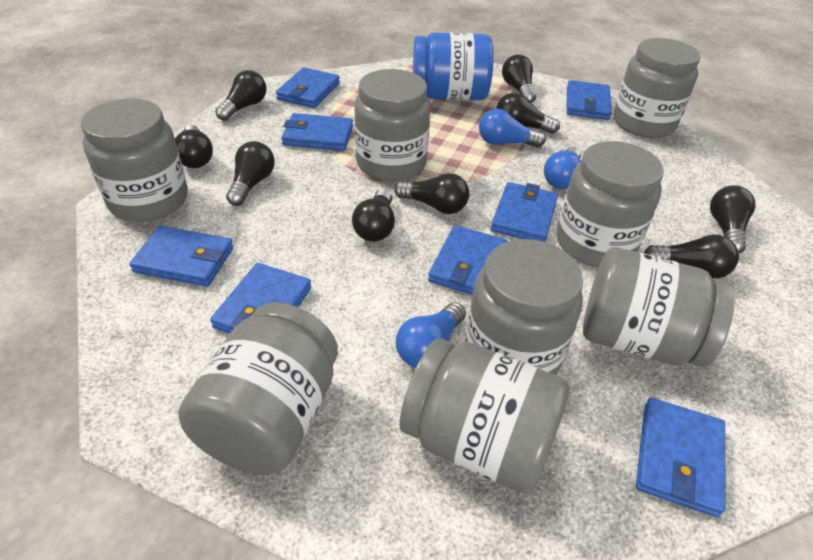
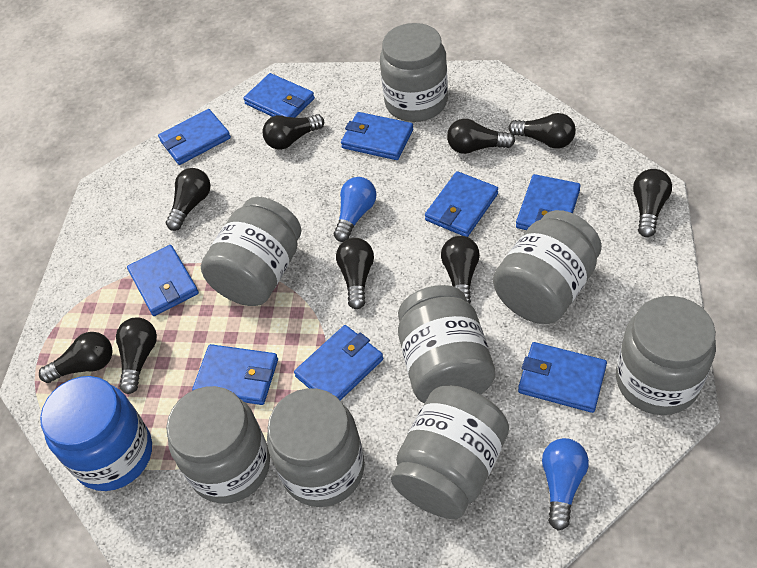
blue light bulb: [396,302,466,368] [479,109,546,147] [544,147,581,189] = 3 -> [334,177,376,242] [542,438,589,530] = 2
blue wallet: [129,226,233,287] [210,263,311,334] [276,67,340,108] [281,113,353,151] [428,225,508,295] [491,182,558,242] [566,80,612,120] [636,398,725,517] = 8 -> [127,245,199,316] [158,109,231,165] [192,344,278,405] [243,73,315,118] [294,325,383,401] [341,112,413,160] [425,171,498,237] [516,174,581,230] [518,342,607,413] = 9

